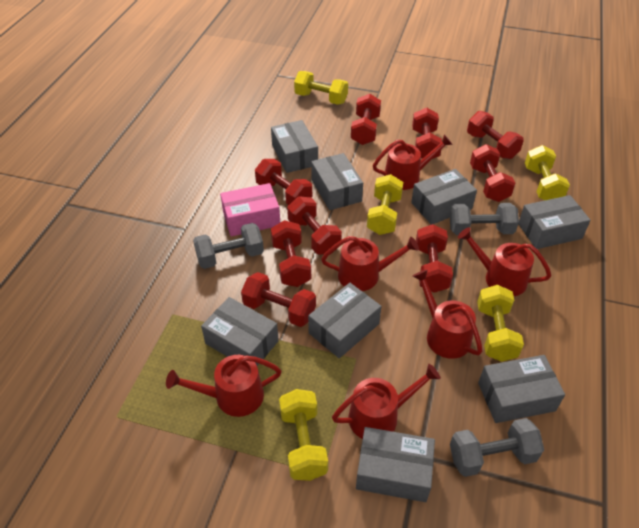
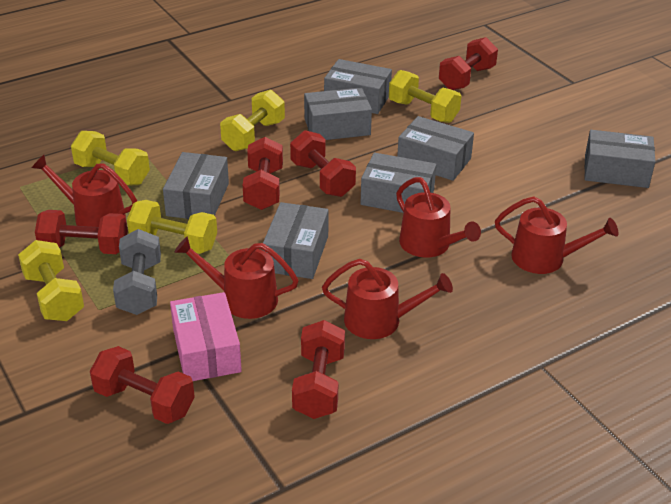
grey box: [201,297,279,366] [271,120,318,173] [308,283,381,358] [311,153,363,210] [356,427,435,502] [411,169,477,225] [478,355,565,423] [518,195,591,249] = 8 -> [163,152,229,219] [263,202,329,279] [304,87,372,140] [324,59,392,114] [360,153,436,213] [397,116,474,181] [584,130,655,188] = 7
grey dumbbell: [193,223,264,269] [450,203,519,235] [450,418,544,477] = 3 -> [113,229,161,315] = 1
red dumbbell: [241,272,316,327] [255,159,312,205] [271,220,311,287] [287,196,342,254] [351,94,381,145] [412,108,442,159] [416,224,453,293] [467,111,524,159] [470,144,515,202] = 9 -> [35,210,128,254] [90,346,195,424] [243,137,283,210] [290,130,356,197] [292,320,345,419] [439,37,498,90] = 6
red watering can: [166,355,281,417] [321,236,419,291] [332,364,441,439] [373,134,453,190] [413,270,483,359] [458,227,551,296] = 6 -> [31,155,137,227] [174,236,299,319] [322,259,453,339] [396,177,481,258] [495,196,618,274] = 5

